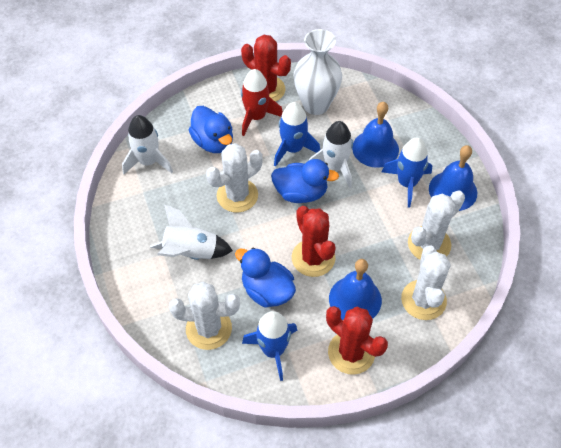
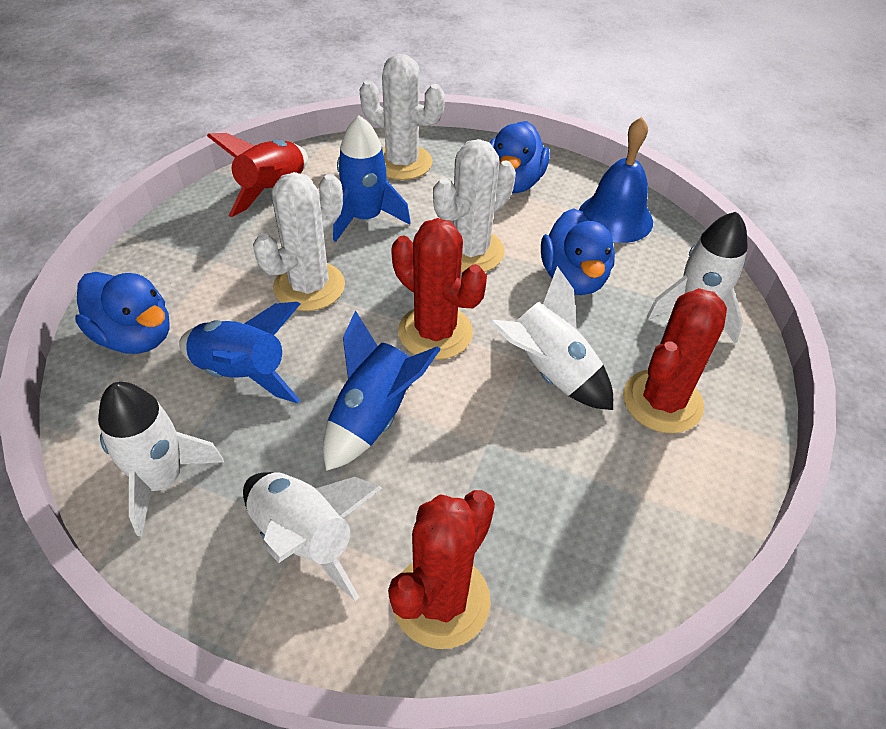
blue bell: [329,259,382,320] [352,102,399,168] [429,145,477,211] = 3 -> [579,117,653,243] = 1
white cactus: [169,282,240,350] [206,143,263,213] [401,246,451,320] [408,191,465,260] = 4 -> [253,172,345,311] [360,54,445,180] [433,139,516,272] = 3
white rocket: [122,115,173,174] [150,204,233,260] [309,121,353,188] = 3 -> [98,382,224,537] [243,472,382,601] [489,266,613,410] [647,211,748,344] = 4
white vase: [294,29,342,115] = 1 -> none = 0

